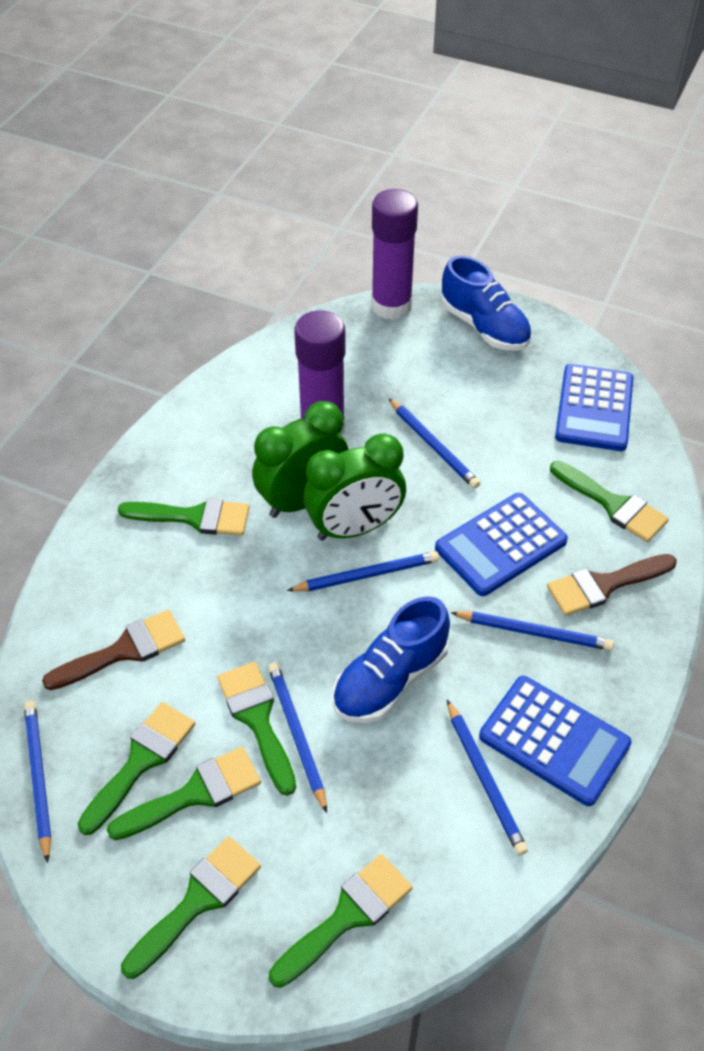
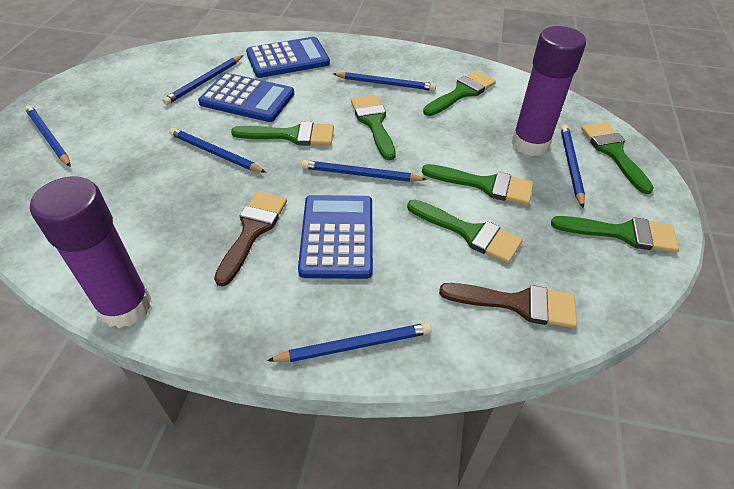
blue pencil: [24,700,51,863] [268,662,327,813] [287,551,440,591] [389,399,480,489] [447,700,528,855] [451,611,614,651] = 6 -> [25,105,71,167] [162,55,243,105] [169,128,266,173] [267,323,431,362] [302,160,427,182] [333,72,436,91] [561,125,585,208] = 7
blue shoe: [333,596,450,723] [441,255,532,351] = 2 -> none = 0
green clock: [252,401,348,518] [303,433,406,541] = 2 -> none = 0

